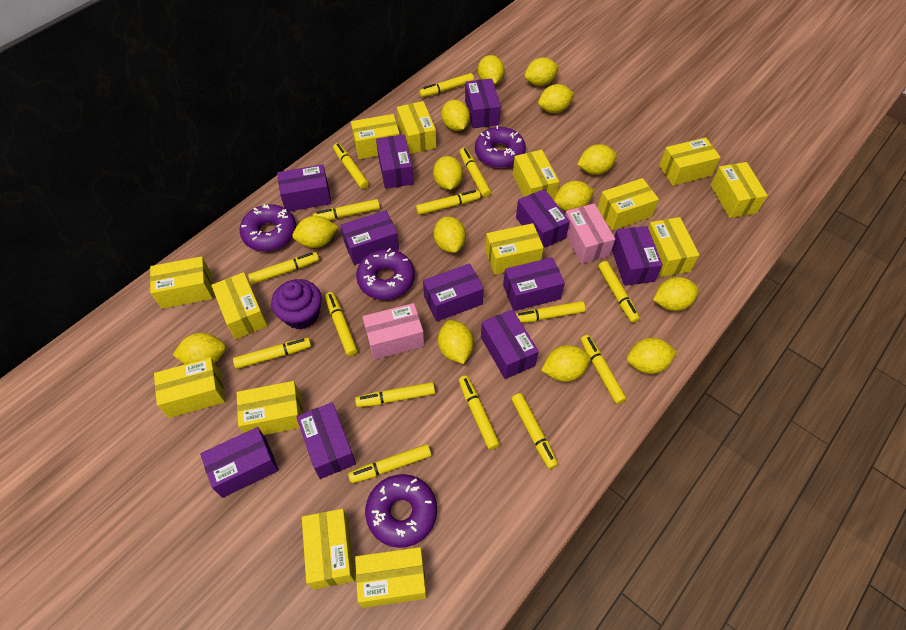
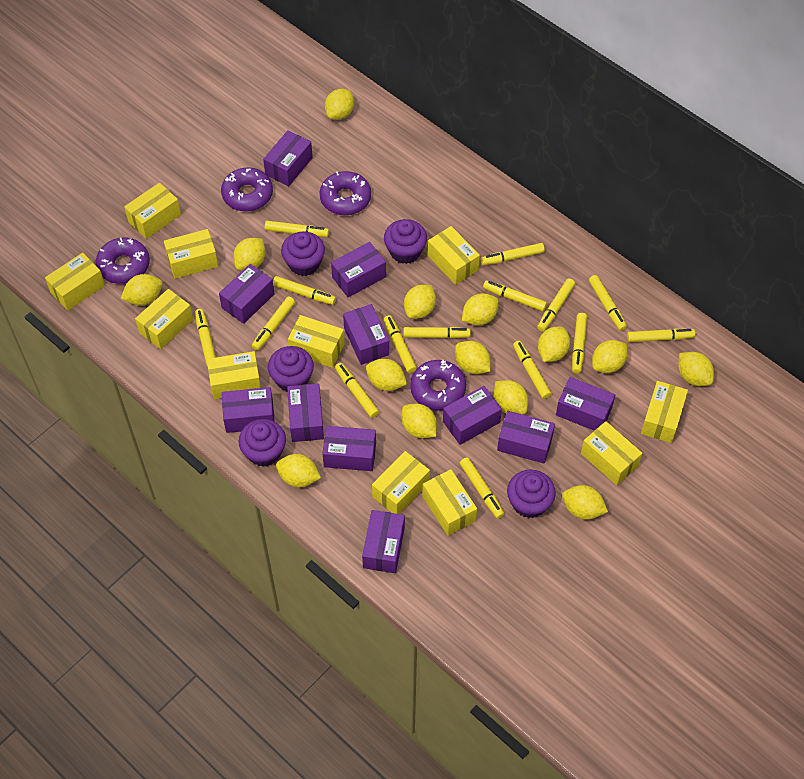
pink box: [363,303,424,360] [565,203,615,264] = 2 -> none = 0
purple cupcake: [271,279,322,329] = 1 -> [239,419,286,467] [268,346,314,392] [281,232,325,276] [384,219,427,264] [507,470,556,518] = 5
yellow box: [150,256,213,309] [154,358,225,418] [211,272,268,339] [237,381,303,435] [302,509,355,590] [351,114,400,159] [355,547,427,608] [397,101,436,154] [485,223,544,275] [513,150,559,200] [598,178,659,231] [648,217,699,277] [659,137,721,185] [711,162,768,218] = 14 -> [45,253,105,311] [124,183,181,239] [135,289,193,349] [164,229,218,279] [207,351,261,399] [288,315,345,368] [372,451,430,514] [423,469,477,536] [428,226,480,285] [581,421,642,485] [641,381,688,443] = 11

